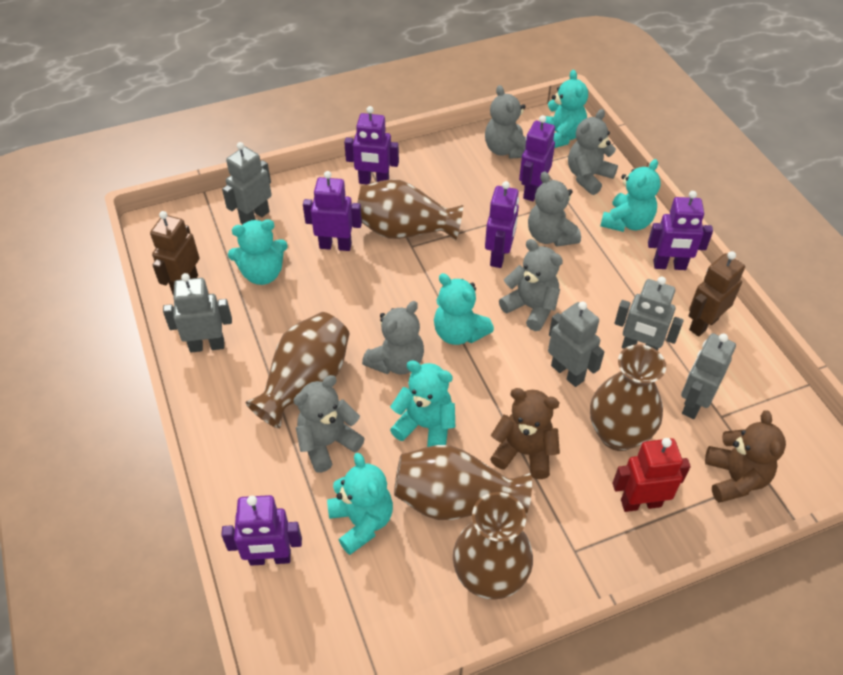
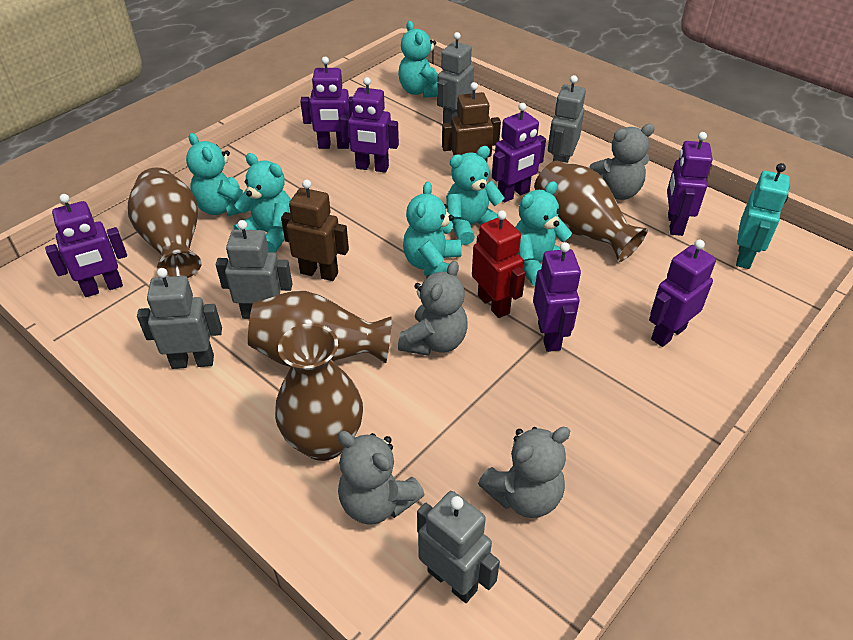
brown teddy bear: [490,388,560,479] [705,410,786,503] = 2 -> none = 0
brown vase: [245,312,349,429] [357,179,463,241] [394,445,532,520] [453,492,533,600] [590,344,666,451] = 5 -> [128,167,202,278] [248,291,392,367] [275,323,363,461] [534,161,648,262] = 4
grey teddy bear: [293,375,365,473] [362,301,424,374] [485,85,526,159] [499,239,563,331] [528,171,581,247] [568,109,618,195] = 6 -> [337,431,425,525] [398,261,468,356] [478,427,570,518] [589,124,655,200] = 4
purple robot: [221,495,302,566] [303,171,362,251] [344,106,399,184] [485,181,519,268] [519,115,555,201] [648,191,713,270] = 6 -> [45,194,127,297] [300,57,353,149] [340,77,399,173] [492,103,546,202] [533,242,581,352] [649,240,716,347] [667,132,713,236] = 7
turquoise robot: none = 0 -> [736,163,790,269] = 1

